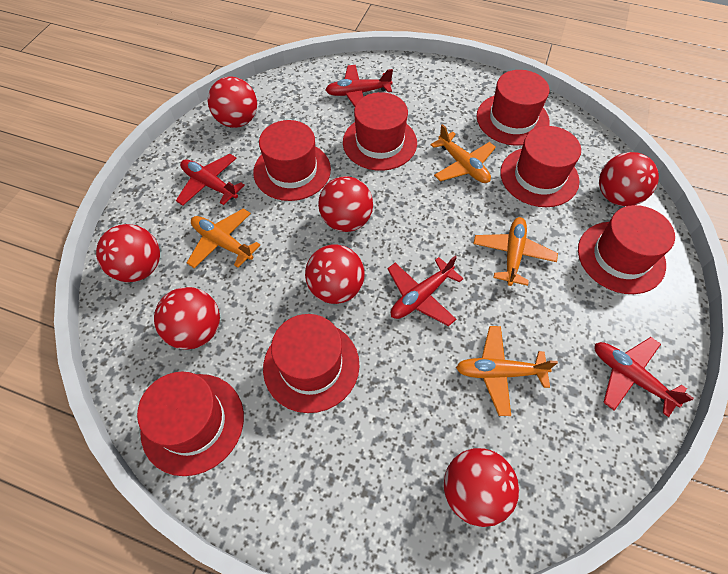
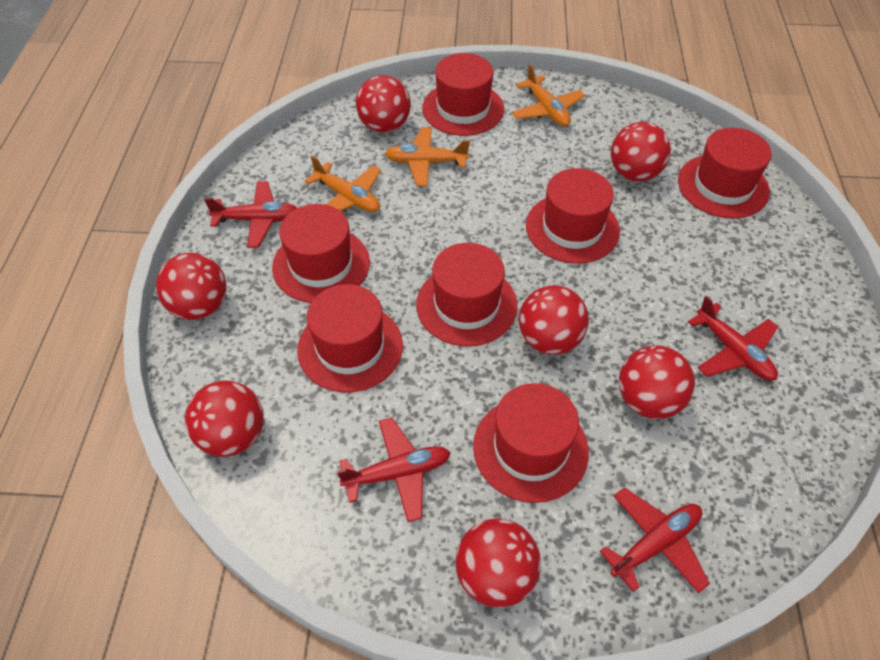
orange plane: [187,208,260,269] [431,124,496,183] [456,326,558,416] [473,217,558,286] = 4 -> [305,156,381,212] [385,127,470,186] [512,64,585,127] = 3

